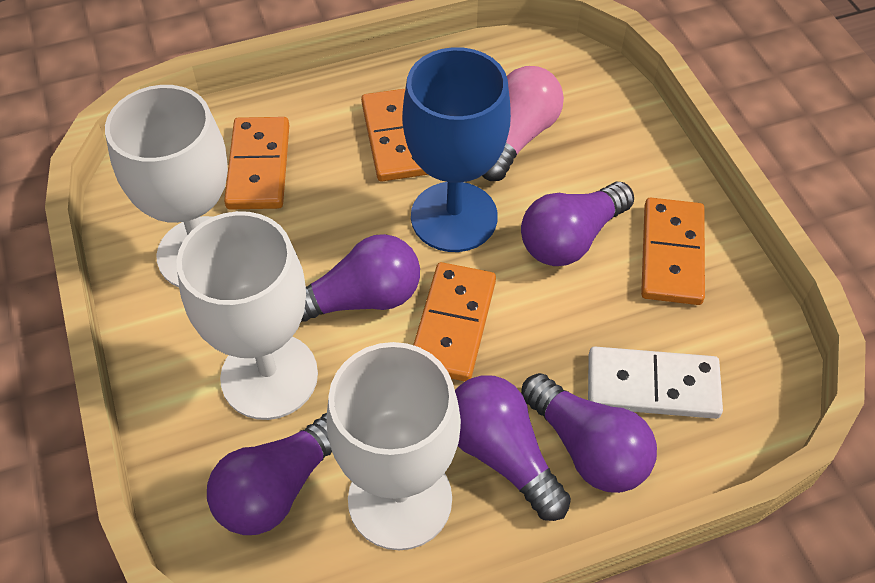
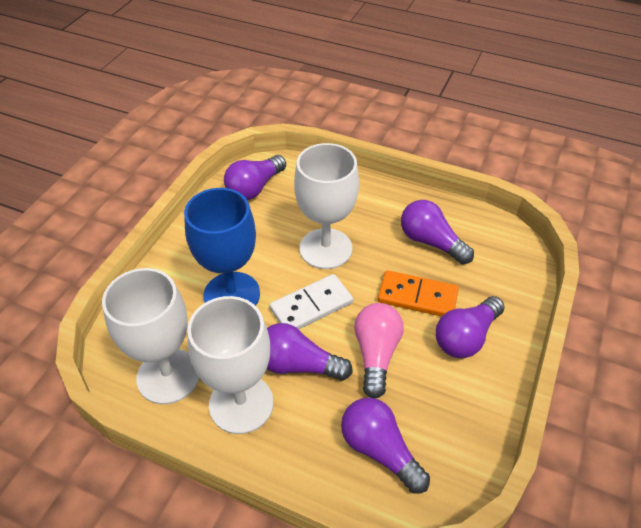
orange domino: [224,117,289,210] [361,88,428,181] [413,262,496,382] [641,198,705,305] = 4 -> [378,270,459,317] = 1

